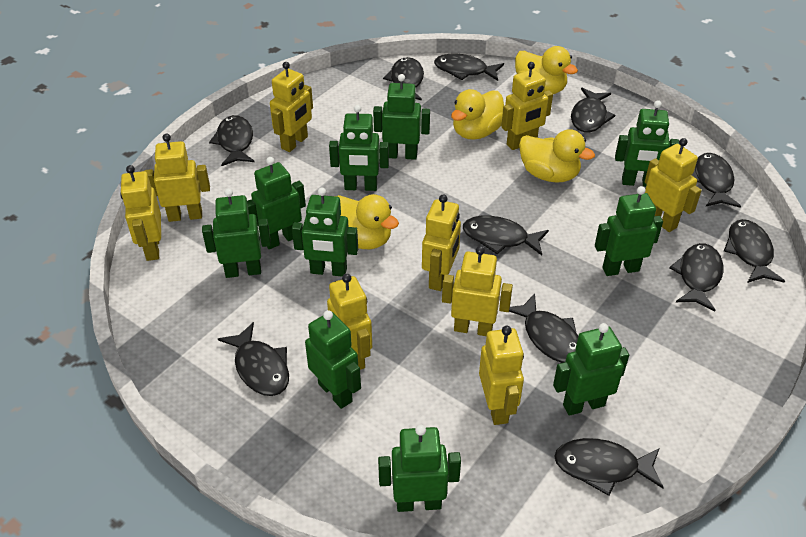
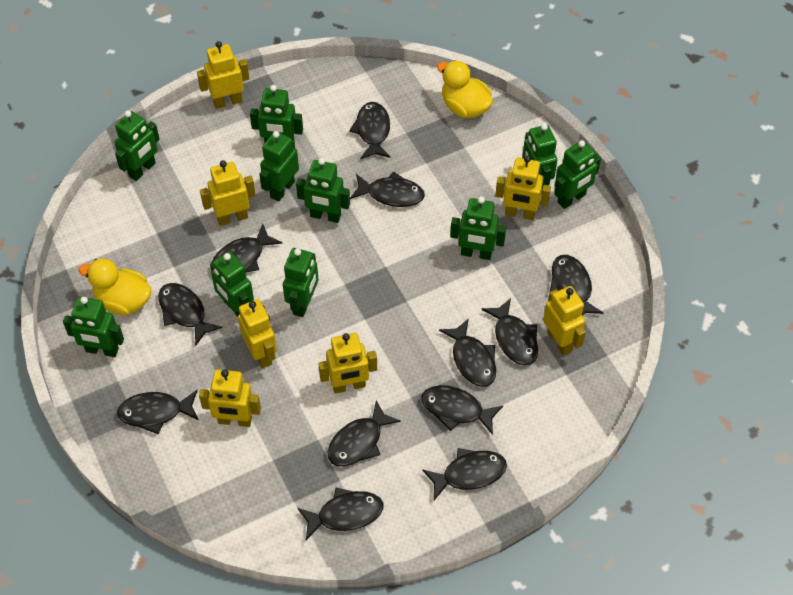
black fish: [209,115,254,166] [218,322,289,396] [383,57,424,100] [434,54,504,81] [463,216,549,256] [509,293,578,363] [554,438,664,496] [571,88,616,133] [670,243,723,312] [692,153,741,208] [724,219,785,283] = 11 -> [117,390,199,434] [158,283,222,346] [211,223,282,272] [298,488,383,540] [328,400,401,466] [349,102,391,159] [350,171,425,207] [421,385,503,435] [422,448,507,500] [439,318,496,387] [481,298,538,365] [550,255,603,315] = 12
yellow duck: [336,194,399,249] [451,89,504,140] [515,46,578,94] [519,129,595,183] = 4 -> [79,258,152,316] [437,60,493,118] = 2
yellow robot: [120,165,161,261] [144,134,210,222] [270,62,313,152] [327,273,372,370] [422,194,461,291] [442,246,513,336] [479,326,524,425] [501,62,553,150] [645,138,702,232] = 9 -> [197,41,249,109] [199,369,261,427] [200,160,256,226] [238,299,277,369] [318,333,377,394] [495,156,551,220] [543,286,586,356] = 7

